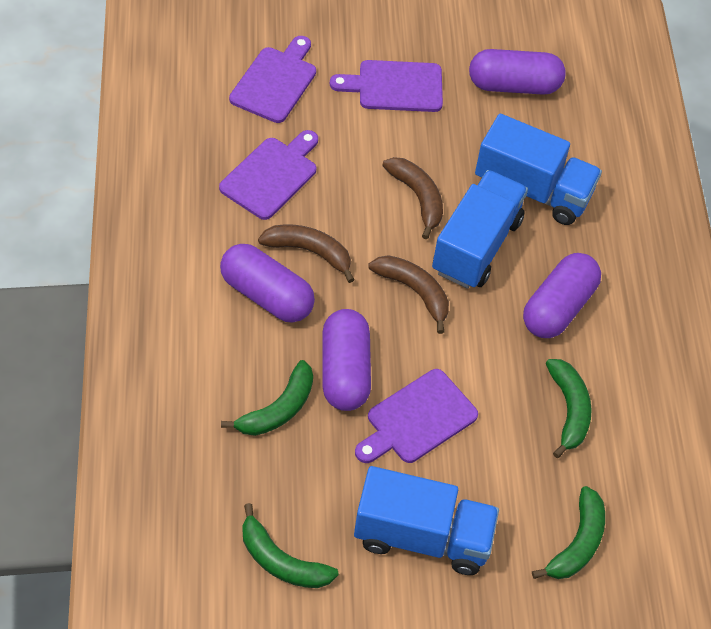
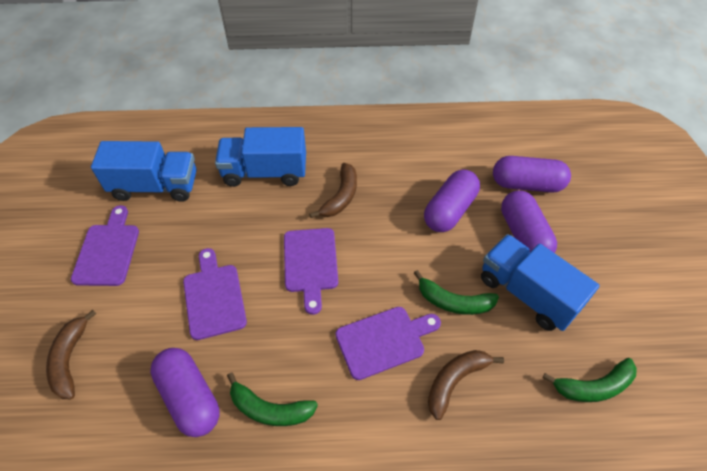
green banana: [221,360,313,436] [242,503,339,588] [532,486,605,579] [546,359,592,458] = 4 -> [227,372,318,426] [414,270,499,315] [542,358,637,402] = 3

